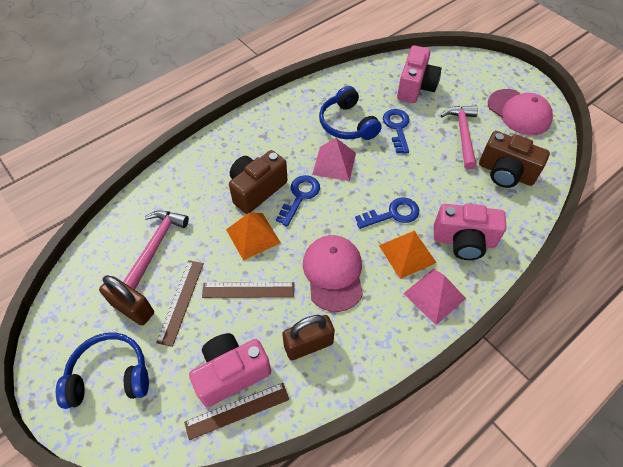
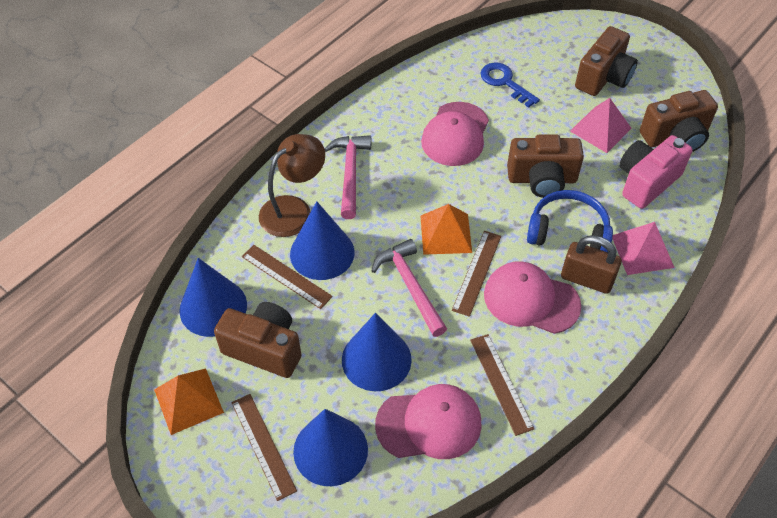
blue cone: none = 0 -> [179,258,247,337] [290,201,354,280] [293,409,368,486] [342,313,412,391] = 4
blue headphones: [56,332,149,409] [319,86,382,140] = 2 -> [527,190,613,252] = 1
blue key: [276,175,320,226] [355,198,419,229] [383,109,410,154] = 3 -> [481,62,540,108] = 1
brown camera: [229,150,288,214] [479,131,550,188] = 2 -> [214,302,302,378] [507,134,584,198] [575,26,638,96] [640,90,718,152] = 4
brown lamp: none = 0 -> [259,134,325,237] = 1
brown padlock: [99,275,154,326] [282,315,335,360] = 2 -> [561,235,622,294] = 1
brown ruler: [156,260,204,347] [184,383,289,440] [202,282,294,298] = 3 -> [231,394,297,501] [242,245,333,309] [452,231,501,317] [470,334,534,436] = 4
pink camera: [189,333,271,407] [397,45,442,103] [434,204,507,260] = 3 -> [619,135,693,209] = 1
pink cap: [303,235,363,312] [488,89,553,135] = 2 -> [375,384,482,459] [421,102,489,166] [484,262,581,334] = 3

